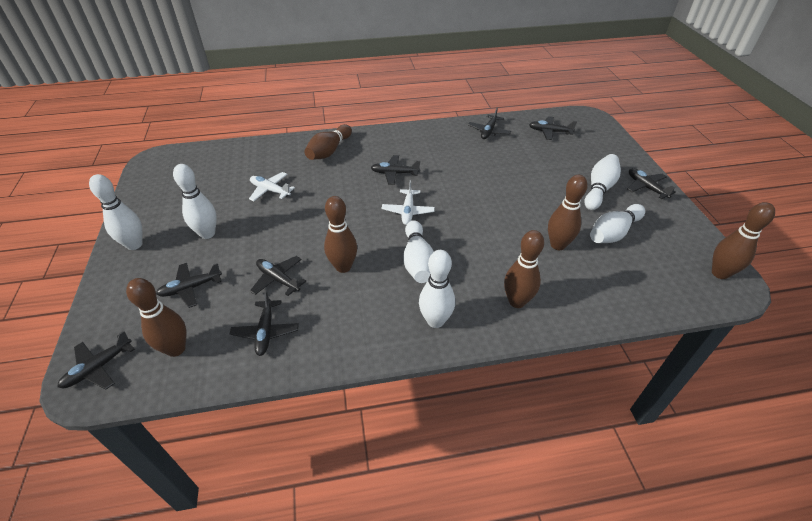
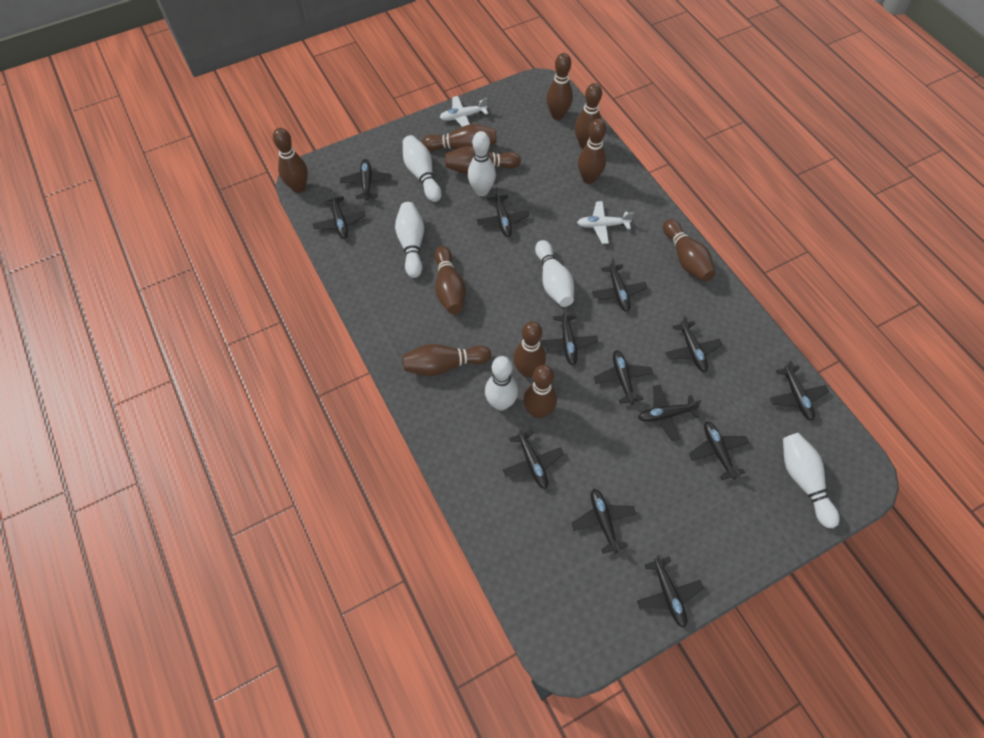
black plane: [58,331,135,389] [156,263,222,308] [230,290,299,356] [250,256,306,296] [371,155,420,185] [468,108,511,139] [529,116,577,140] [627,168,676,199] = 8 -> [313,190,366,239] [340,159,392,200] [477,187,529,237] [503,426,564,489] [540,307,598,365] [571,489,636,554] [592,257,647,312] [594,350,653,405] [637,554,704,628] [638,385,702,441] [666,315,723,372] [689,421,749,480] [770,360,829,421] = 13
brown bowling pin: [126,278,186,357] [304,124,352,160] [324,196,357,273] [504,230,544,308] [548,175,588,250] [712,202,775,279] = 6 -> [273,128,308,193] [402,344,491,376] [422,124,497,151] [434,246,466,314] [445,146,521,174] [513,321,546,378] [523,365,557,419] [546,53,573,120] [575,83,602,149] [578,119,606,184] [663,219,715,282] = 11

